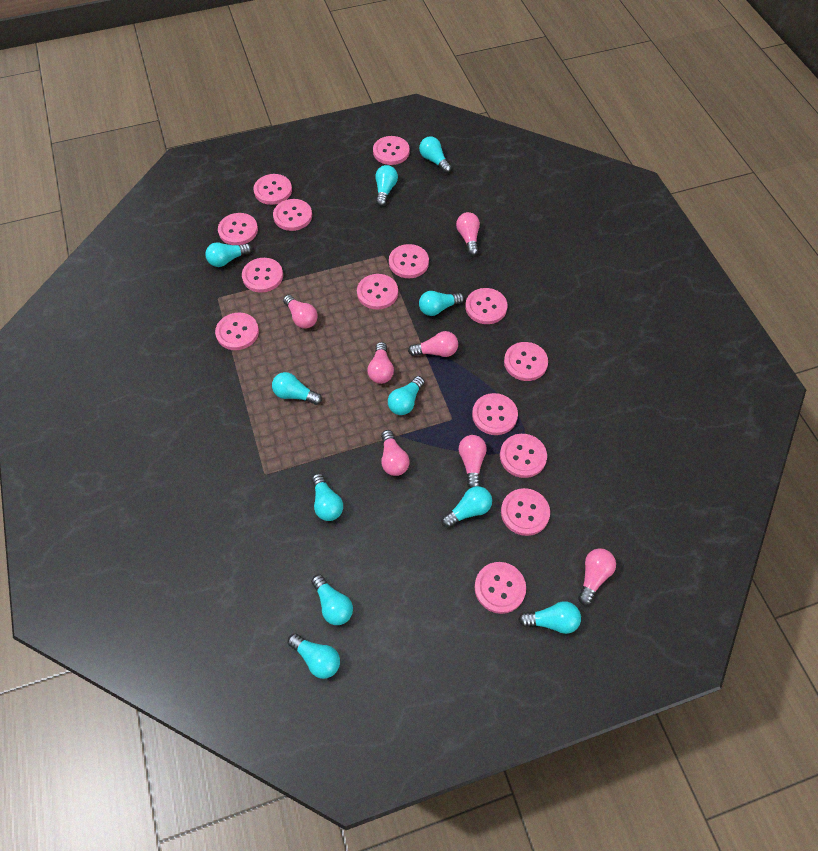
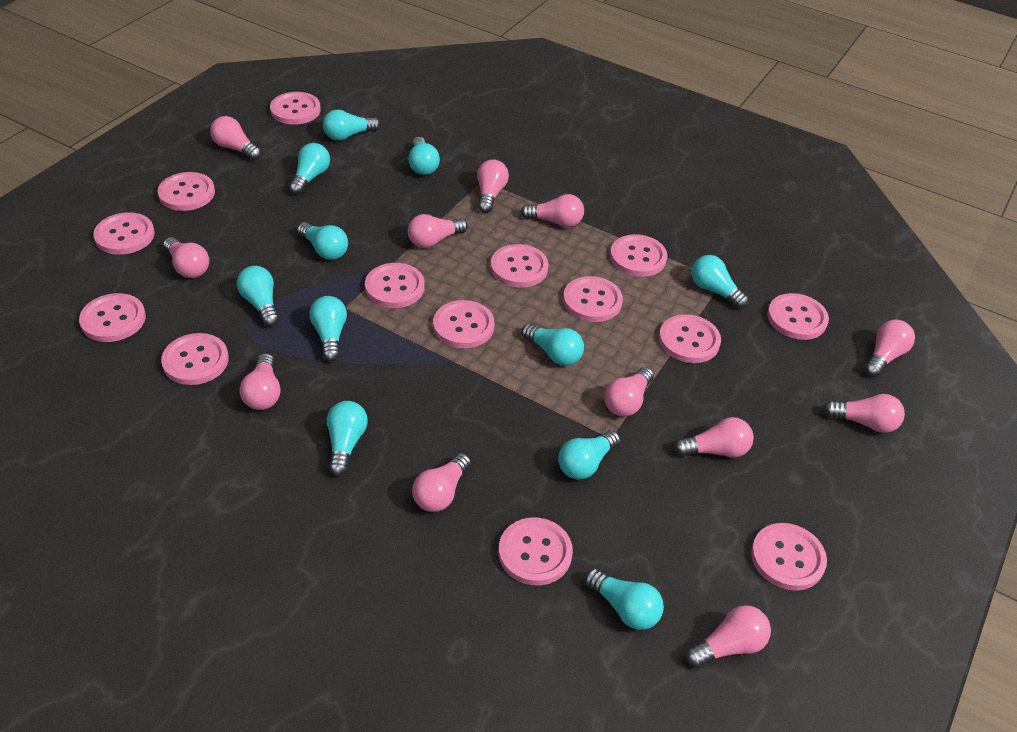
pink light bulb: [283,295,318,329] [368,342,394,384] [381,430,410,476] [408,331,458,357] [456,212,480,256] [459,435,487,488] [578,548,616,605] = 7 -> [163,237,209,278] [210,116,261,160] [240,353,281,410] [408,214,468,248] [412,453,471,512] [477,160,509,213] [521,194,584,227] [604,367,654,417] [674,417,754,458] [686,605,771,668] [823,394,905,433] [865,319,915,377] = 12

